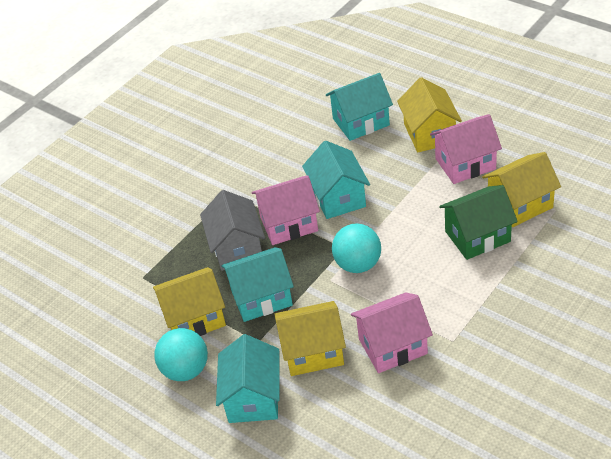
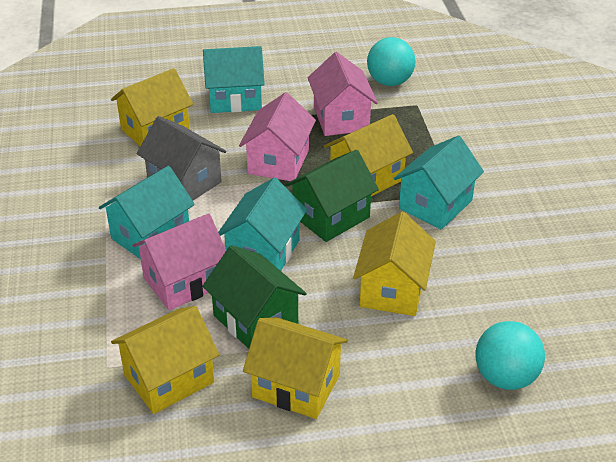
green house: [439,185,518,260] = 1 -> [202,245,307,349] [285,150,379,242] = 2
yellow house: [153,267,226,336] [274,301,346,376] [397,77,462,152] [482,152,561,227] = 4 -> [111,68,193,146] [111,306,219,414] [243,317,348,419] [324,114,413,196] [353,212,436,316] = 5

